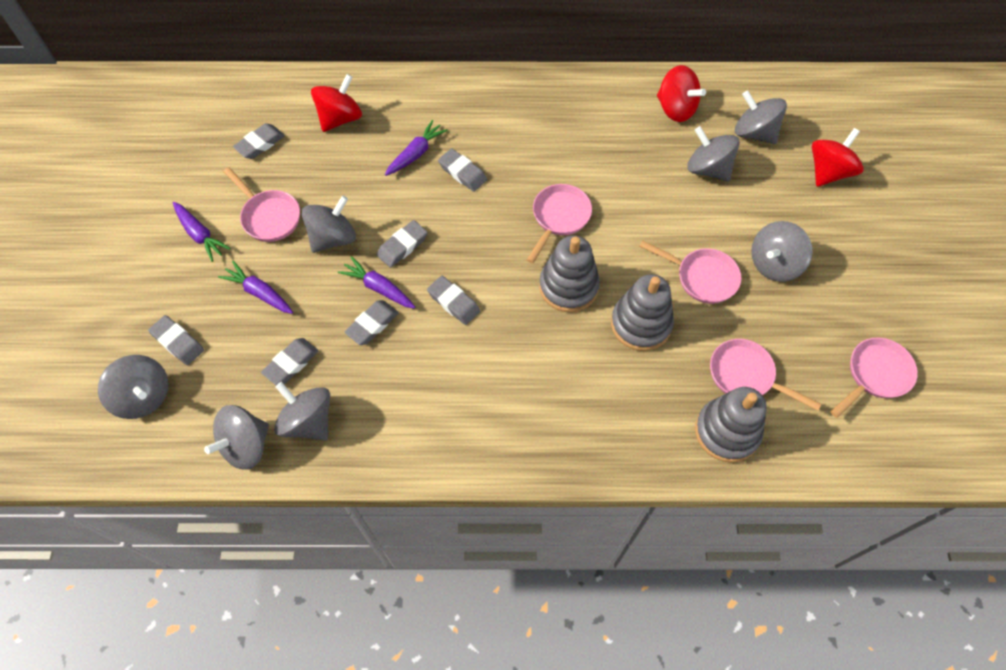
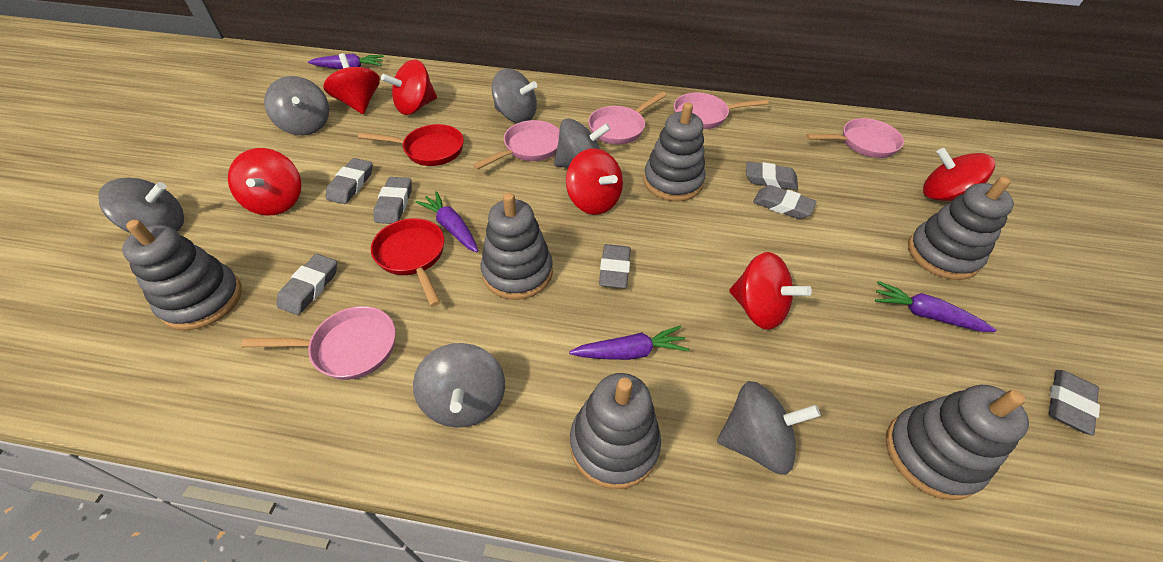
grey spinning top: [98,355,169,419] [204,405,269,470] [274,382,330,440] [302,195,356,253] [687,126,740,182] [735,91,787,144] [751,221,812,282] = 7 -> [98,178,184,234] [264,76,329,135] [413,343,505,428] [492,69,537,123] [554,118,610,168] [717,381,821,475] = 6
grey stacking toy: [539,236,600,312] [611,274,674,351] [695,387,767,463] = 3 -> [122,220,242,330] [481,193,553,300] [570,373,661,489] [643,103,706,201] [886,385,1029,500] [908,176,1014,280] = 6
red pan: none = 0 -> [358,124,464,166] [371,218,444,307] = 2
red spinning top: [311,74,362,132] [657,65,706,122] [812,128,864,187] = 3 -> [228,148,301,216] [323,53,380,114] [381,59,437,115] [566,148,623,215] [729,252,812,330] [923,148,995,201] = 6

